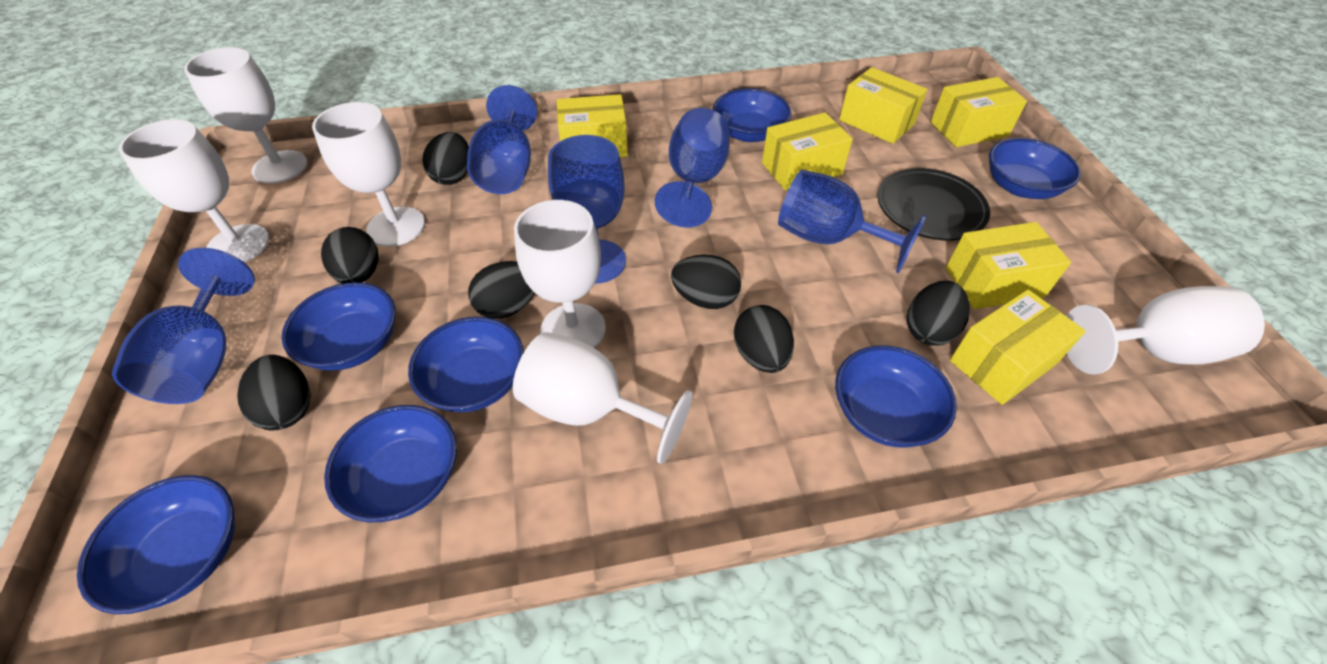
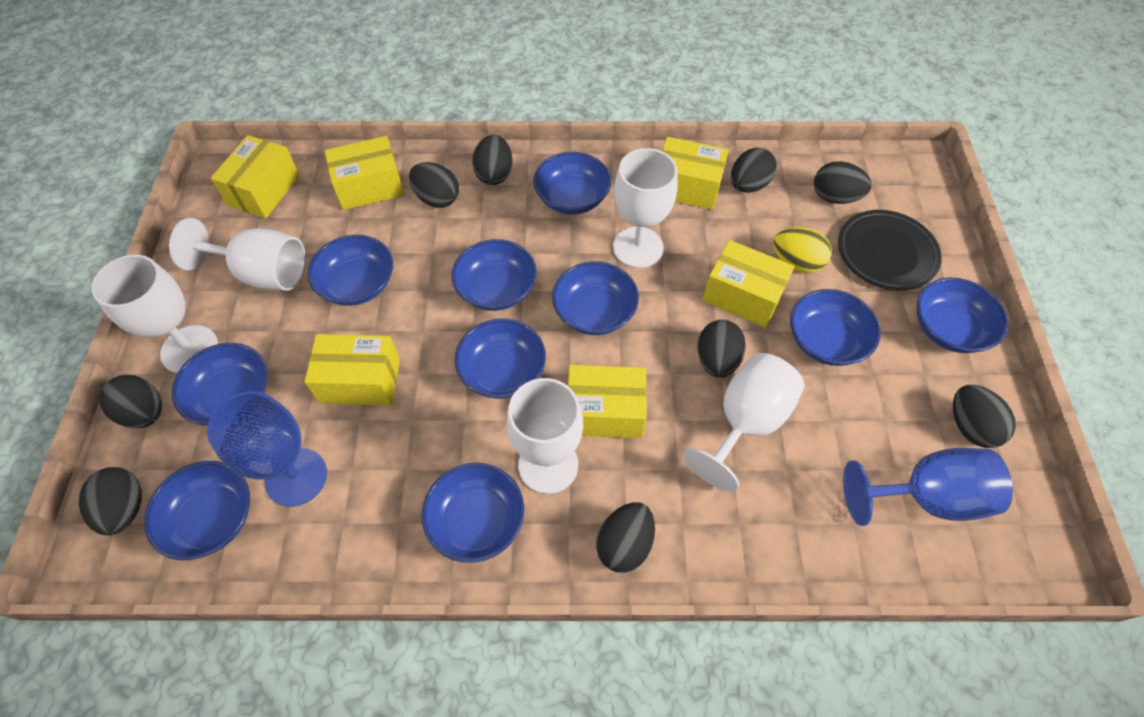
black egg: [237,355,311,430] [321,227,378,284] [422,132,469,185] [468,261,535,319] [671,255,741,309] [734,305,794,373] [907,281,970,346] = 7 -> [79,467,142,536] [99,375,162,428] [409,162,459,208] [472,135,513,185] [596,502,655,573] [697,320,746,378] [731,148,777,193] [814,161,872,204] [953,385,1016,448] = 9
blue bowl: [77,475,235,614] [282,282,396,371] [324,405,457,522] [408,317,524,412] [713,88,791,142] [835,345,957,447] [989,138,1081,199] = 7 -> [144,461,250,560] [172,343,268,426] [308,235,393,306] [422,463,524,563] [452,239,537,311] [455,318,546,399] [533,152,611,215] [552,261,639,335] [790,289,881,366] [917,278,1008,353] = 10
blue goblet: [112,248,255,404] [467,85,537,194] [548,135,626,284] [655,108,730,228] [778,170,927,273] = 5 -> [207,391,327,507] [843,448,1013,526] = 2
white goblet: [119,119,269,262] [184,47,307,184] [312,102,425,247] [513,332,692,464] [514,200,606,348] [1066,286,1265,374] = 6 -> [91,255,218,373] [169,218,306,291] [507,378,583,494] [613,148,678,268] [683,353,805,492] = 5
yellow egg: none = 0 -> [773,227,831,273] = 1

